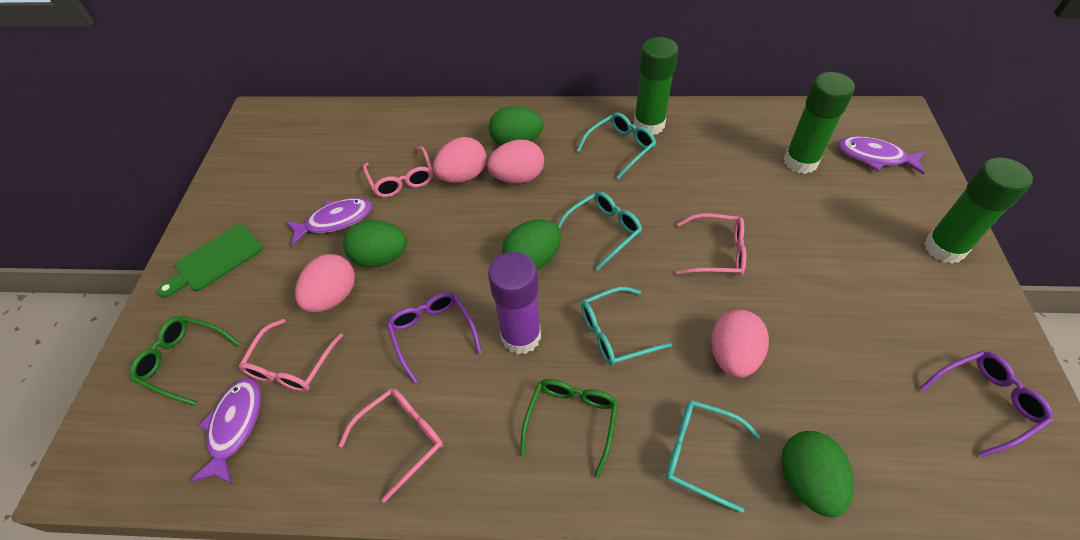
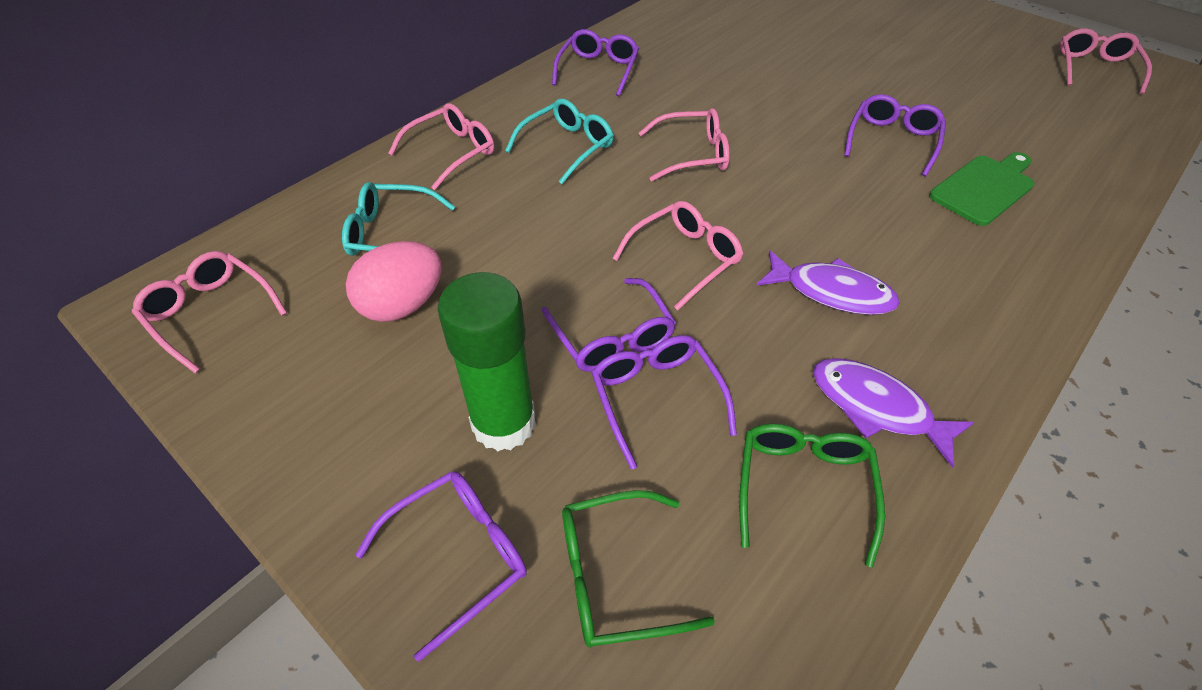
green egg: [343,220,407,268] [489,106,543,146] [502,219,561,270] [781,431,854,518] = 4 -> none = 0
green glue stick: [634,37,678,135] [784,72,855,174] [924,157,1033,264] = 3 -> [437,272,536,451] = 1
pink egg: [295,254,355,313] [433,137,487,183] [487,139,544,183] [711,310,769,378] = 4 -> [346,241,442,322] = 1
pink glasses: [239,319,343,392] [338,389,443,503] [363,147,433,197] [676,213,746,276] = 4 -> [132,251,287,373] [388,103,494,190] [612,201,743,310] [639,108,729,181] [1060,28,1152,94] = 5
purple fish: [189,378,261,484] [286,198,372,246] [838,136,925,175] = 3 -> [756,251,900,315] [813,358,975,468] = 2
purple glasses: [387,292,482,384] [920,351,1053,457] = 2 -> [355,471,527,662] [541,278,676,372] [552,29,639,96] [592,335,737,470] [844,94,946,176] = 5
purple glue stick: [488,252,541,354] = 1 -> none = 0
turquoise glasses: [558,191,642,270] [577,112,656,179] [581,287,672,366] [666,400,761,513] = 4 -> [342,182,455,256] [505,99,614,184] = 2

